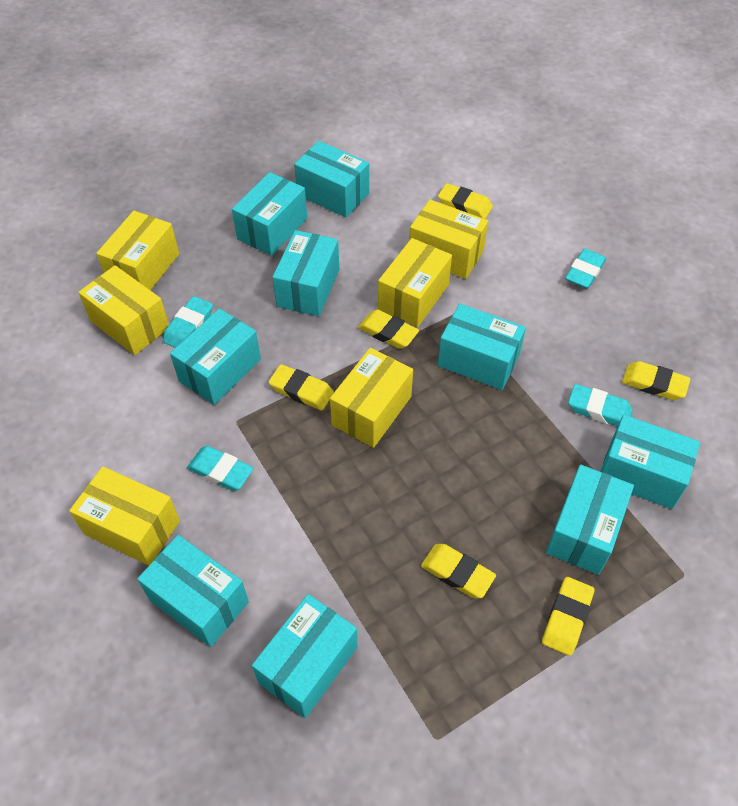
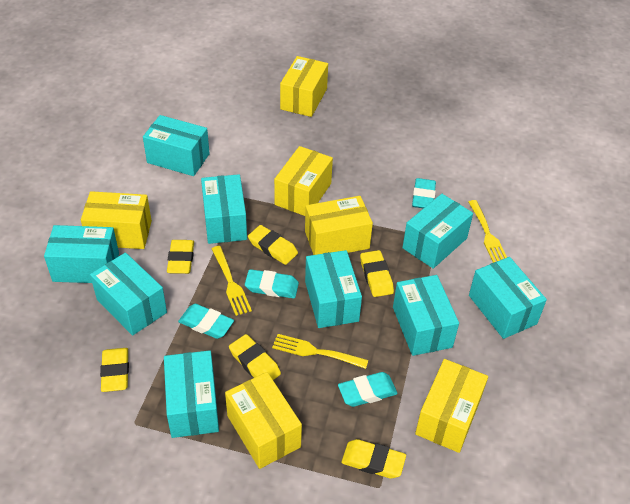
yellow fork: none = 0 -> [212,246,252,316] [272,334,368,369] [468,200,507,263] = 3

